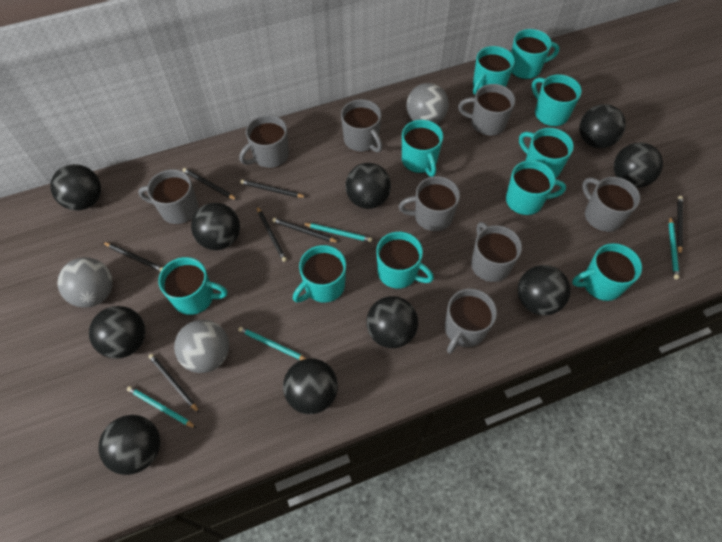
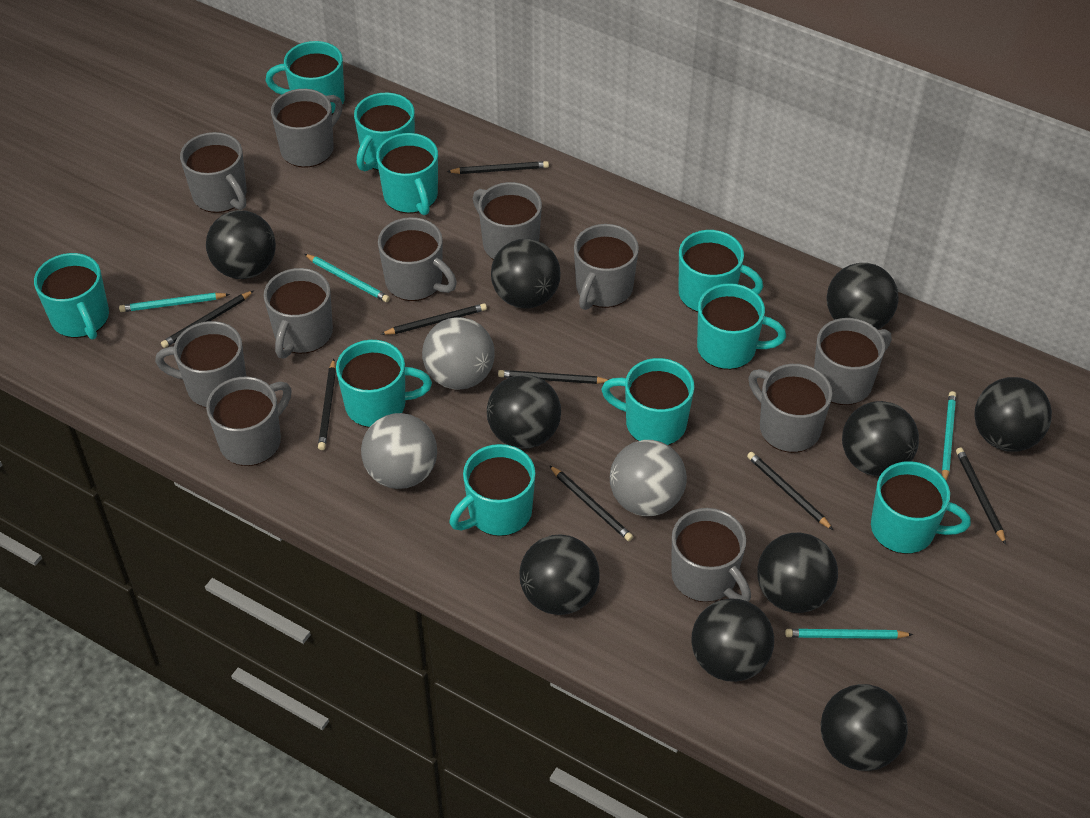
black pencil: [103,242,163,272] [148,354,199,413] [183,168,237,200] [240,180,306,198] [257,207,287,262] [272,218,338,242] [677,196,683,255] = 7 -> [161,291,254,348] [318,359,336,450] [381,303,487,335] [447,161,549,174] [498,370,608,384] [549,465,633,541] [747,452,833,530] [956,448,1006,545] = 8
grey mug: [138,169,198,225] [239,115,289,169] [341,99,382,152] [399,176,460,232] [445,289,497,354] [458,84,515,137] [471,222,522,282] [582,177,640,232] = 8 -> [155,321,246,408] [180,132,247,213] [206,376,291,466] [264,268,333,358] [271,89,343,168] [378,217,457,301] [473,182,542,260] [574,224,639,310] [672,508,751,602] [748,364,832,453] [814,318,892,405] = 11

